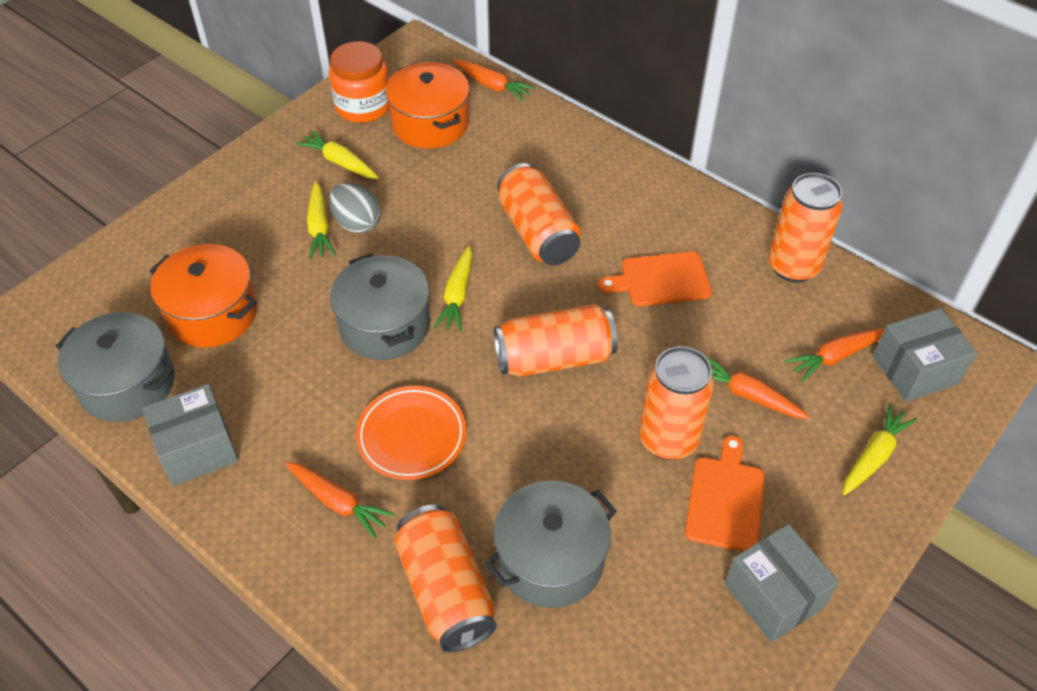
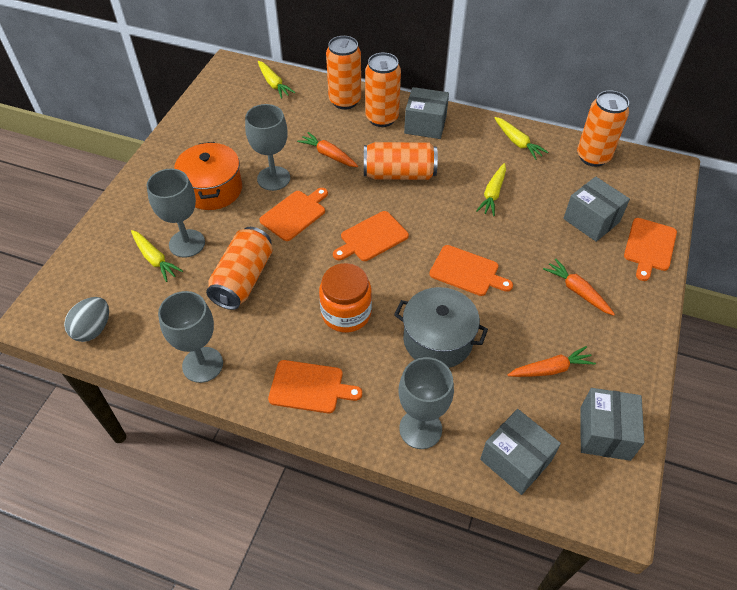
grey box: [142,384,239,486] [724,524,839,642] [873,308,977,402] = 3 -> [404,87,449,139] [480,409,561,495] [563,177,630,242] [581,388,644,461] = 4
grey goblet: none = 0 -> [146,169,205,258] [158,291,223,383] [245,104,290,191] [399,357,454,449] = 4
grey pot: [56,312,175,422] [330,254,430,360] [485,480,616,608] = 3 -> [394,287,488,368] = 1
orange carrot: [285,462,395,539] [453,60,535,101] [705,356,810,419] [785,328,885,382] = 4 -> [297,132,358,167] [507,346,596,377] [543,259,615,316] = 3
orange cutting board: [598,251,712,306] [685,436,765,551] = 2 -> [259,188,328,241] [268,360,362,413] [333,211,409,261] [429,245,513,296] [624,218,677,281] = 5
orange plate: [356,386,467,480] = 1 -> none = 0
orange pot: [150,244,257,348] [385,62,470,148] = 2 -> [174,142,242,210] = 1

